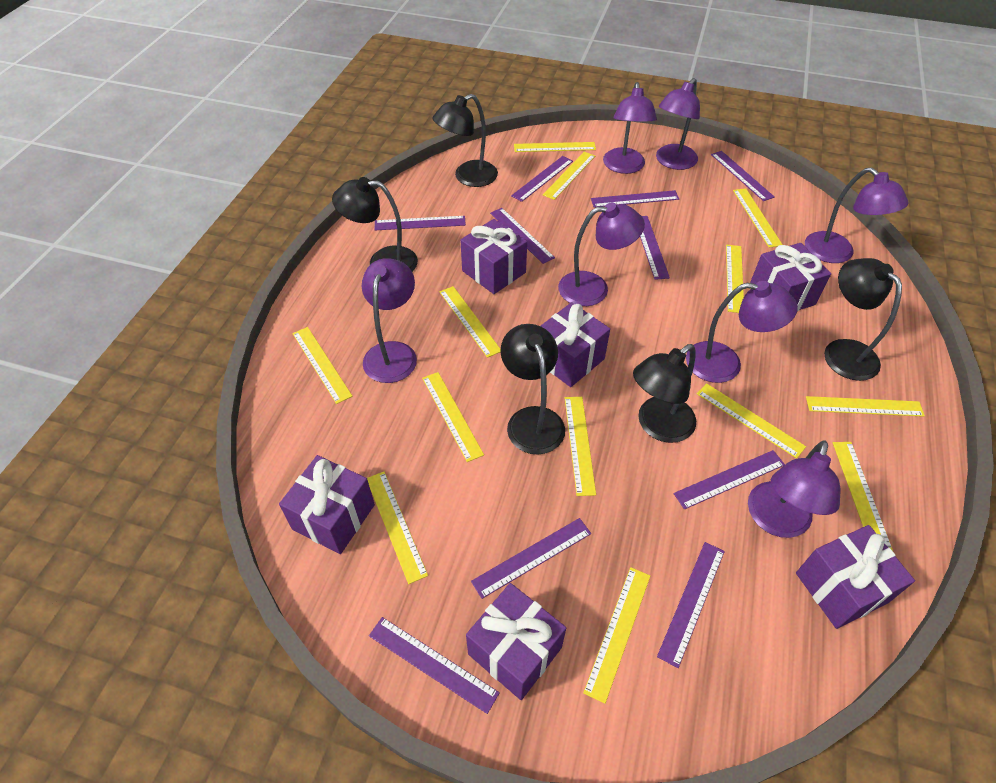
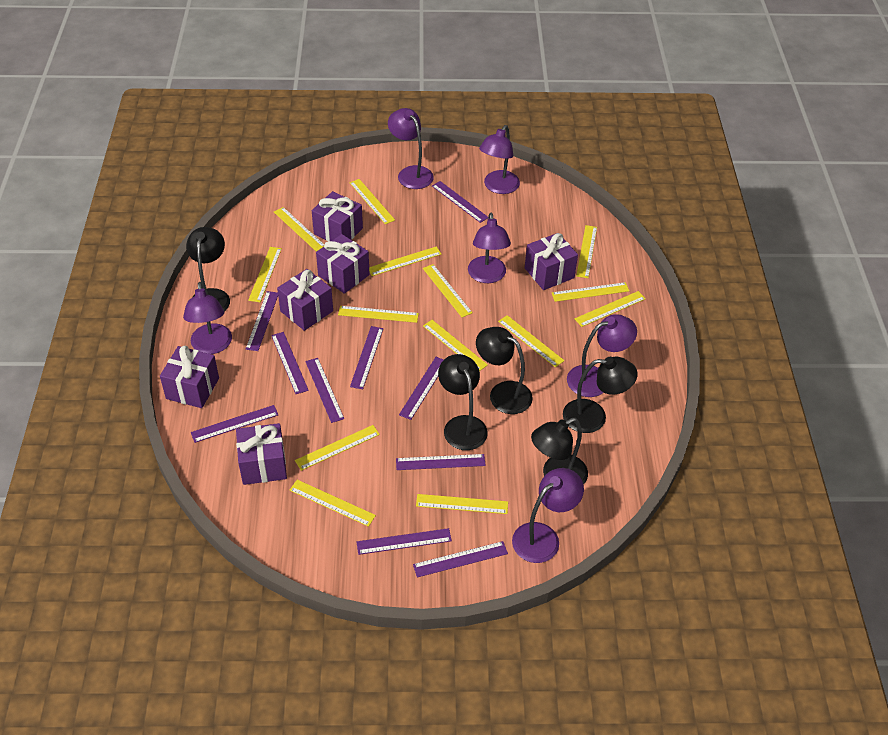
purple lamp: [362,258,417,383] [558,202,645,306] [603,82,657,174] [656,78,700,170] [686,281,798,383] [748,440,840,538] [805,168,908,263] = 7 -> [183,282,232,354] [388,108,434,189] [468,213,511,283] [479,125,520,194] [512,468,584,563] [567,314,637,397] = 6
yellow ruler: [292,327,353,404] [367,472,428,584] [422,372,484,462] [440,286,501,358] [514,142,596,152] [543,152,595,200] [565,397,596,496] [583,567,650,704] [697,383,806,459] [726,244,744,313] [733,188,783,248] [806,396,925,417] [833,442,893,551] = 13 -> [248,247,282,302] [274,207,324,252] [290,480,376,527] [295,425,380,471] [338,306,419,323] [350,179,395,224] [369,246,441,276] [416,494,508,514] [423,264,473,317] [423,320,488,371] [498,315,564,367] [552,282,629,302] [575,291,646,327] [576,225,597,278] = 14

